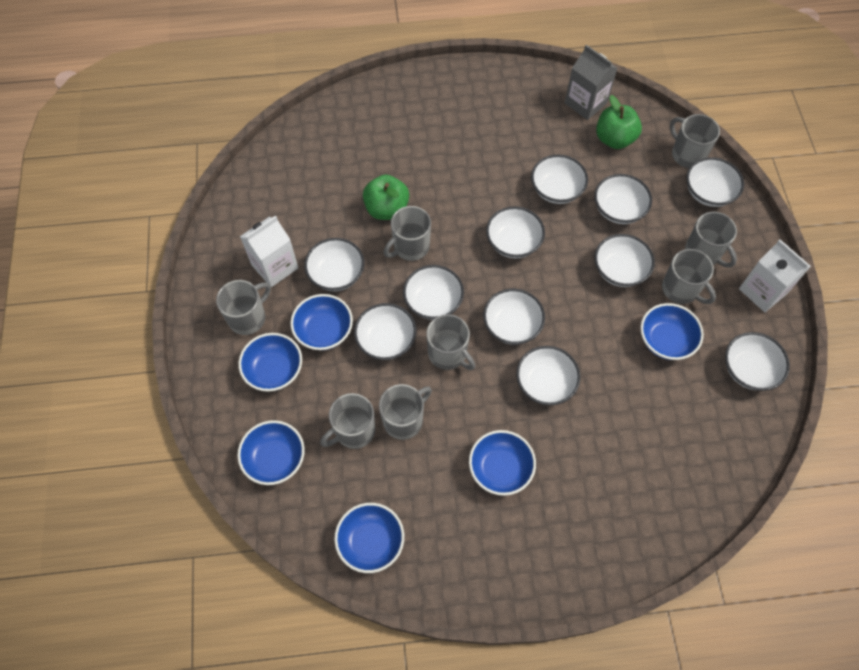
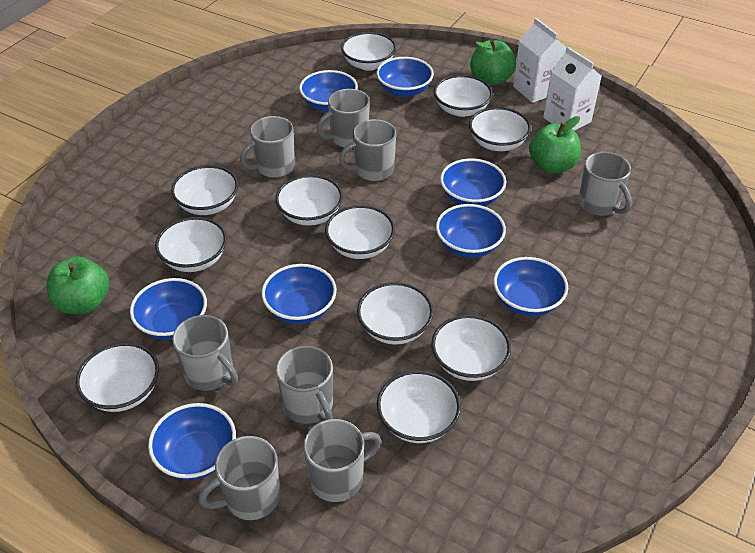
blue bowl: [237,420,305,485] [238,333,302,392] [290,294,353,350] [334,503,404,573] [469,430,536,496] [640,303,704,360] = 6 -> [130,278,207,340] [148,403,236,480] [262,264,337,324] [299,70,358,112] [376,57,434,97] [436,204,506,258] [440,158,506,206] [494,257,568,316] = 8
green apple: [363,175,409,220] [596,95,642,149] = 2 -> [47,256,109,314] [470,39,516,86] [529,116,581,174] = 3
grey carton: [565,45,618,120] = 1 -> none = 0

